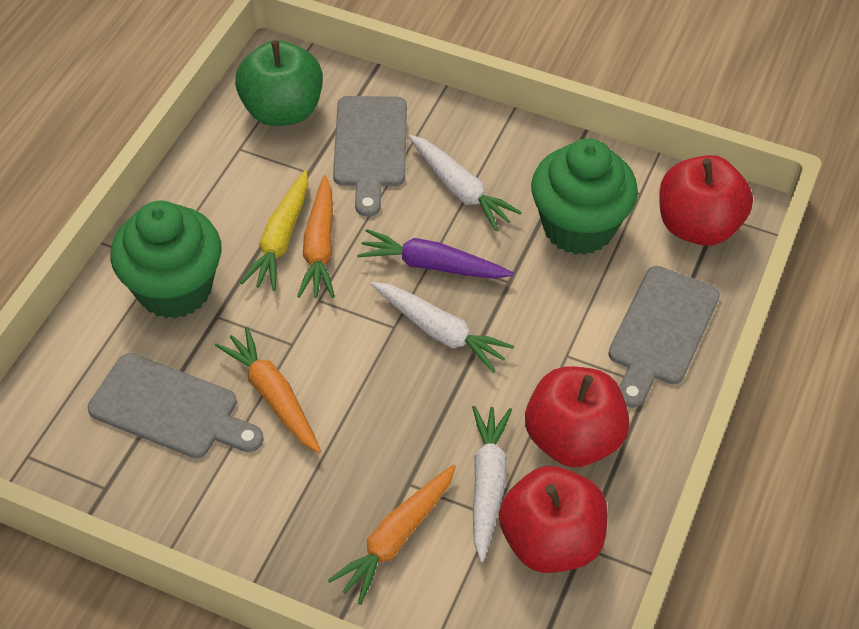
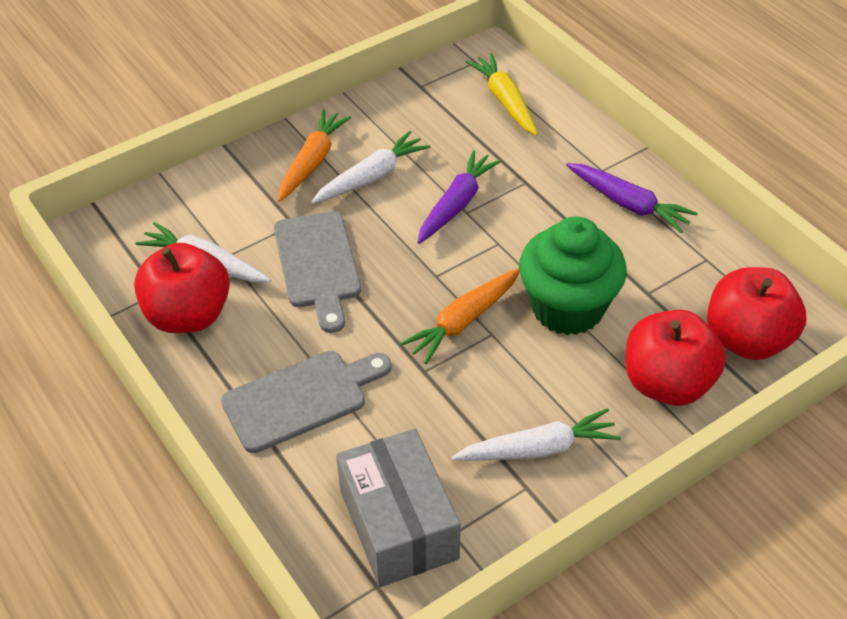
green apple: [235,40,323,126] = 1 -> none = 0
green cupcake: [110,200,222,319] [531,138,638,255] = 2 -> [519,216,627,335] = 1
grey box: none = 0 -> [336,428,460,587] = 1
grey cutting board: [88,353,264,458] [333,96,407,217] [608,266,720,408] = 3 -> [221,351,392,453] [274,211,361,333] = 2
orange carrot: [215,327,321,453] [297,175,335,298] [328,465,456,605] = 3 -> [278,109,351,202] [400,268,520,364] = 2
purple carrot: [357,229,514,279] = 1 -> [417,150,502,244] [566,163,698,233] = 2

